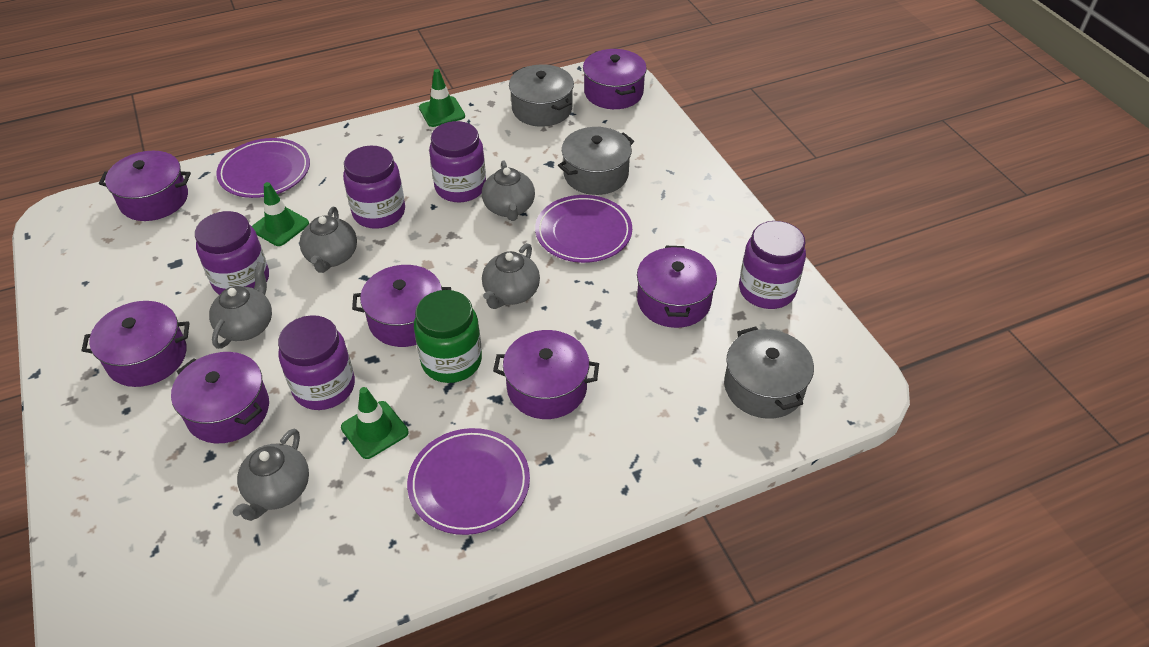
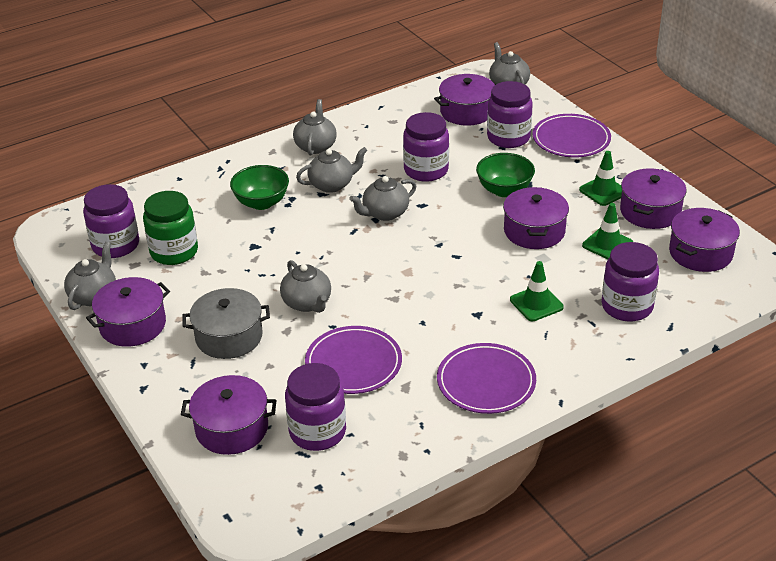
green bowl: none = 0 -> [230,165,289,210] [476,153,535,197] = 2
grey pot: [509,64,574,127] [558,127,634,195] [724,327,814,419] = 3 -> [183,288,270,359] = 1
grey teapot: [209,262,272,349] [233,429,309,521] [299,207,357,273] [482,160,535,221] [482,243,540,309] = 5 -> [64,242,116,310] [280,260,331,313] [293,99,337,156] [296,147,367,193] [349,176,416,221] [489,42,530,84] = 6
purple pot: [82,301,190,387] [99,151,191,221] [171,352,269,443] [352,265,451,347] [493,330,599,419] [583,49,647,109] [637,246,717,328] = 7 -> [86,277,170,347] [181,375,277,455] [434,74,497,126] [503,187,569,249] [620,168,686,229] [669,208,740,272] = 6

